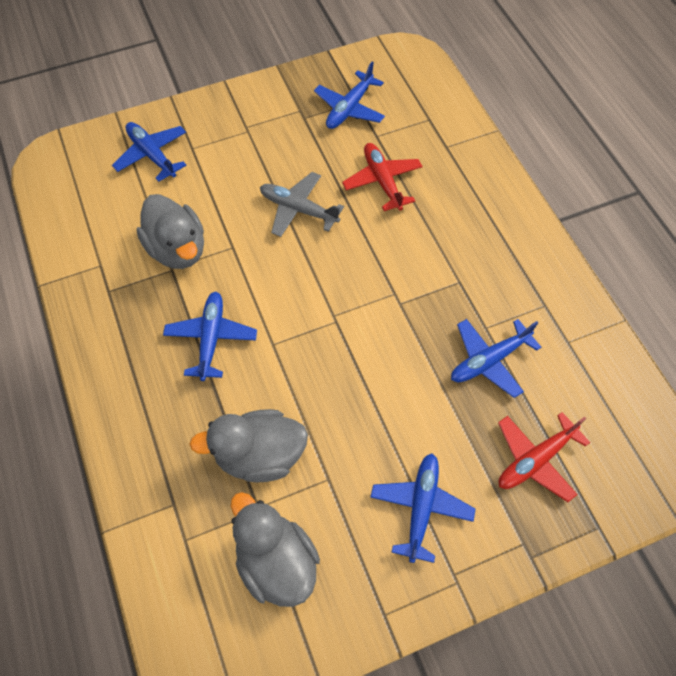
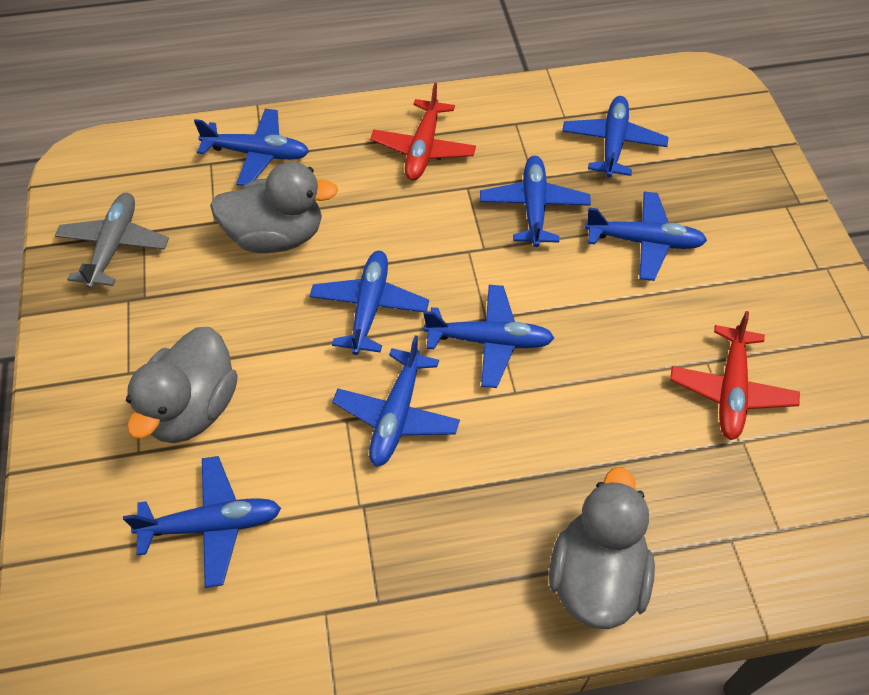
blue plane: [112,122,186,182] [163,292,257,381] [314,62,385,129] [371,453,475,563] [451,319,541,398] = 5 -> [123,456,281,588] [194,109,309,186] [310,251,429,355] [332,335,460,467] [423,285,554,388] [480,156,591,247] [562,96,668,178] [584,191,707,281] = 8

